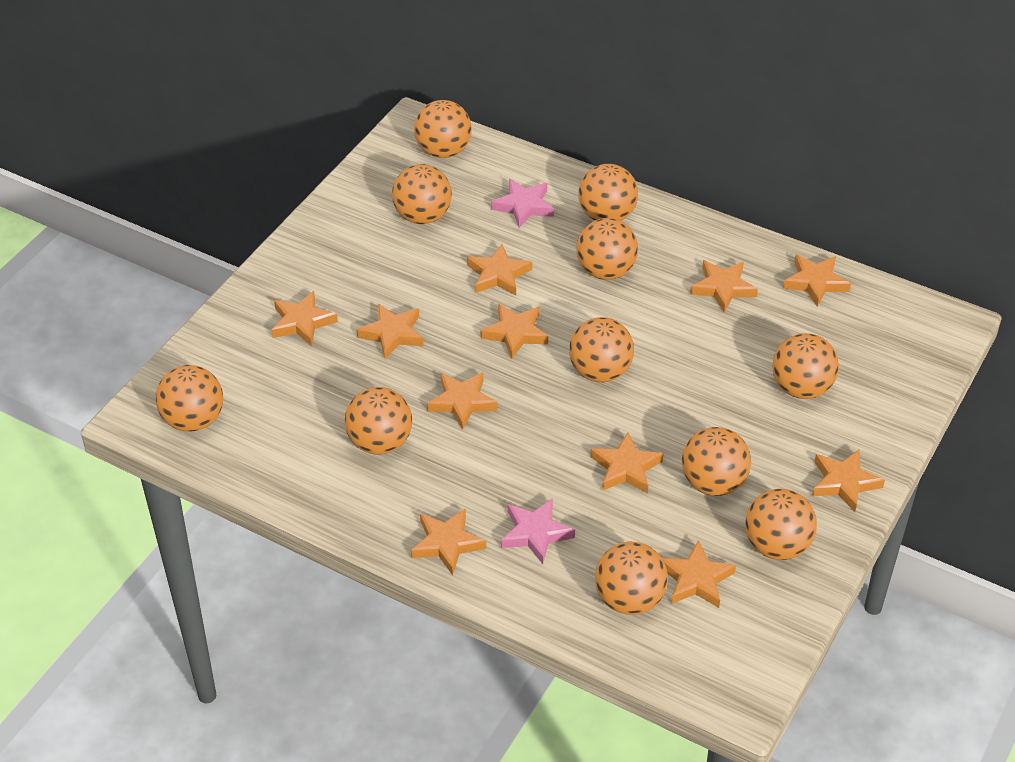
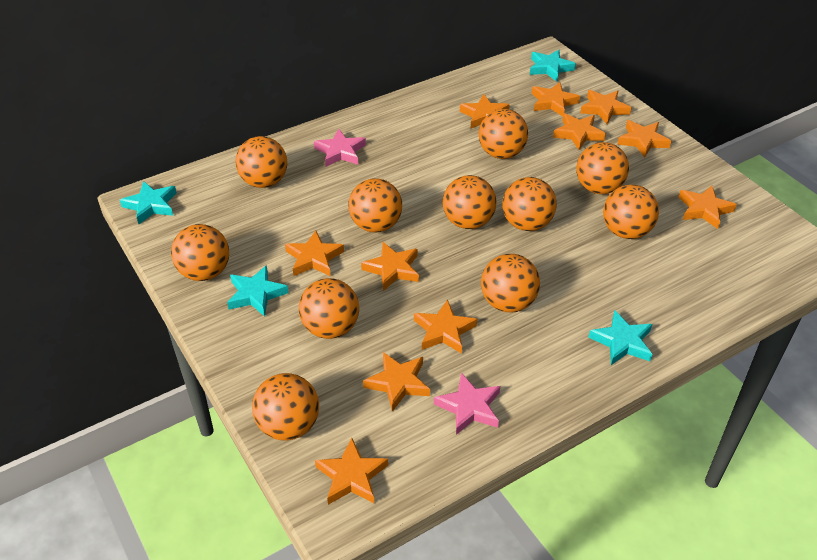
turquoise star: none = 0 -> [120,181,177,224] [227,265,289,317] [530,50,576,82] [588,310,652,365] = 4

